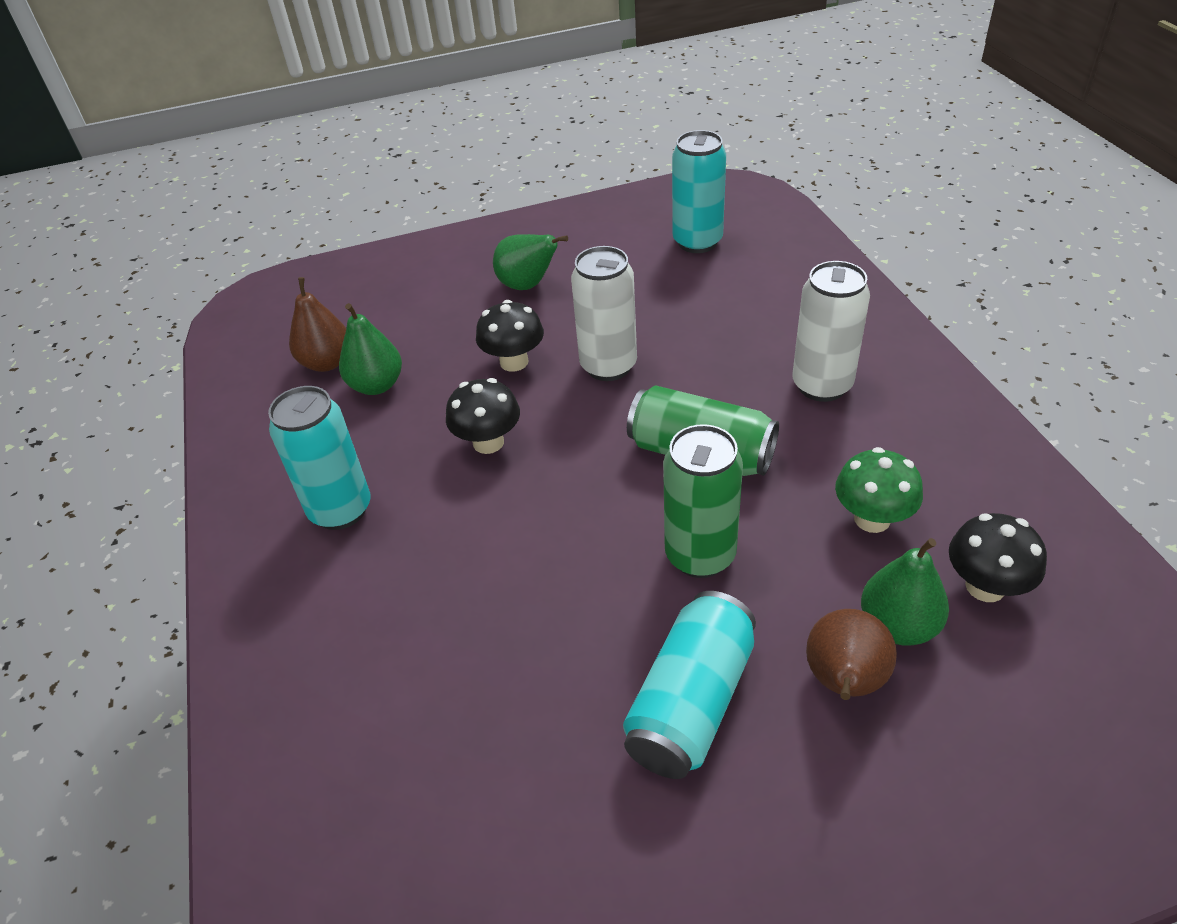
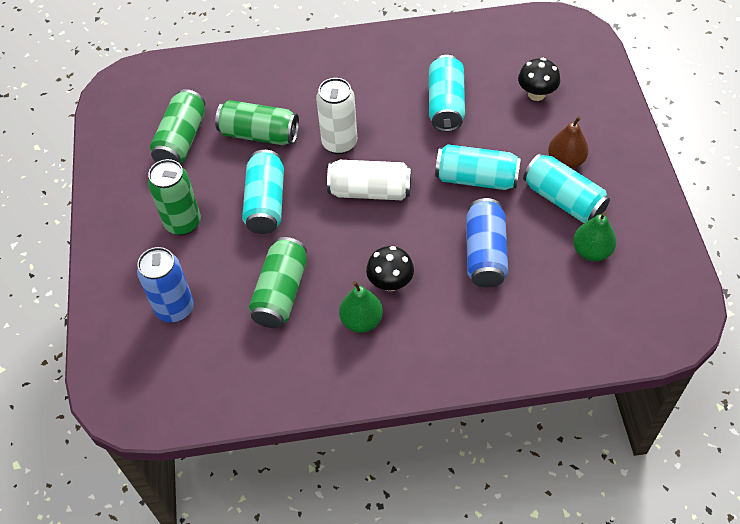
black mushroom: [446,378,520,454] [476,300,544,372] [949,513,1047,602] = 3 -> [366,246,414,291] [518,58,560,101] = 2
blue can: none = 0 -> [137,247,194,323] [466,198,508,288] = 2
brown pear: [289,277,346,372] [806,609,897,700] = 2 -> [548,116,589,169] = 1
green can: [627,386,779,476] [663,424,743,578] = 2 -> [148,159,201,235] [150,89,205,164] [215,100,299,145] [249,237,307,328] = 4
green mushroom: [835,447,923,533] = 1 -> none = 0
green pear: [339,303,402,395] [493,234,568,290] [861,538,949,646] = 3 -> [339,281,383,333] [573,212,616,261] = 2
turquoise can: [268,386,370,530] [623,591,756,779] [672,130,726,253] = 3 -> [242,150,284,234] [429,55,465,132] [435,144,521,190] [523,153,610,223] = 4

